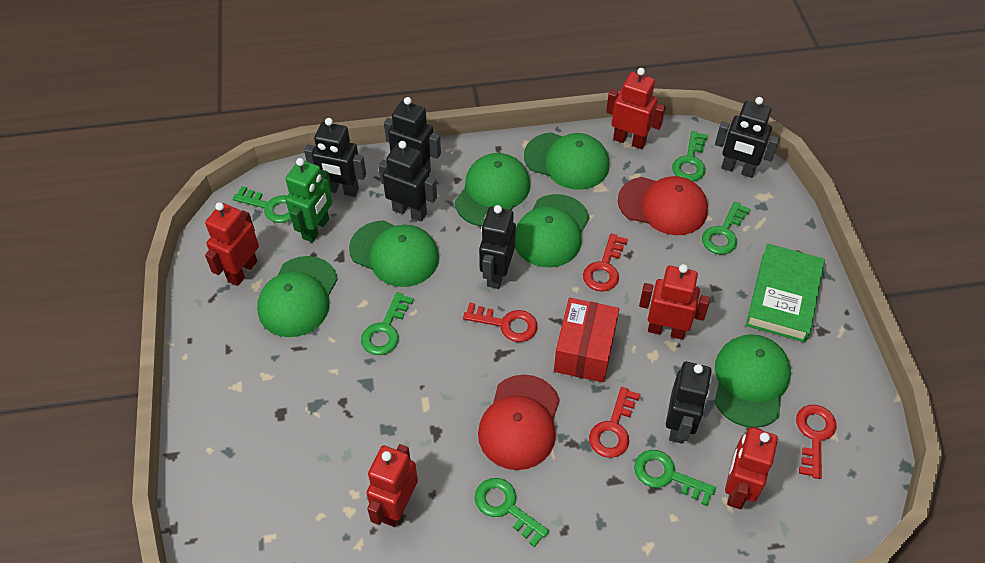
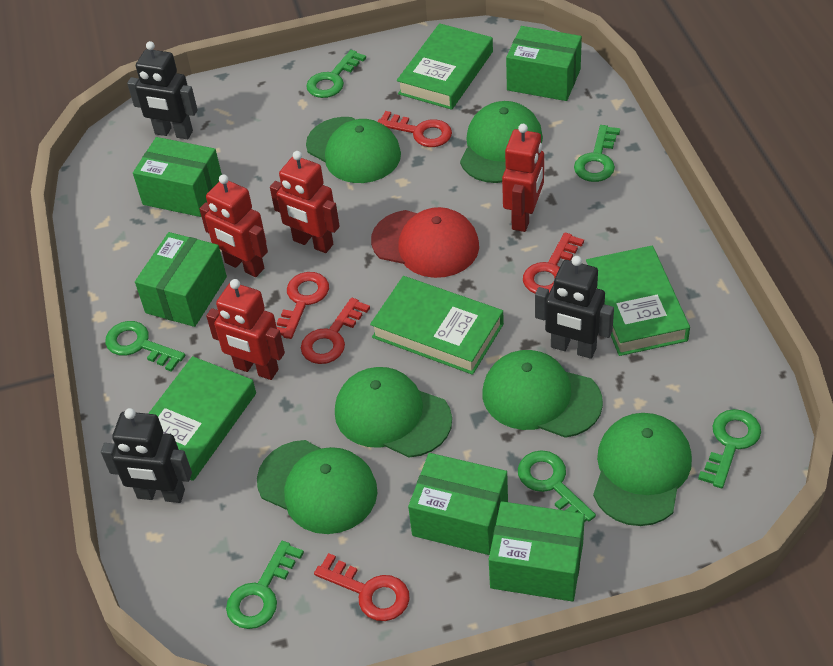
black robot: [304,118,366,197] [378,141,437,221] [384,97,441,173] [479,205,516,289] [666,362,712,444] [715,97,779,178] = 6 -> [101,408,192,503] [127,41,198,139] [535,256,614,359] = 3
green book: [746,244,825,342] = 1 -> [148,356,256,481] [370,276,504,375] [397,23,493,110] [586,246,690,356] = 4
green box: none = 0 -> [133,137,222,217] [135,232,227,327] [408,453,508,555] [489,501,585,602] [506,26,582,101] = 5
green robot: [286,158,332,242] = 1 -> none = 0
red box: [554,298,619,383] = 1 -> none = 0
red cap: [478,375,560,470] [618,176,708,235] = 2 -> [371,207,479,278] = 1
red key: [463,302,538,342] [583,233,628,292] [589,387,640,458] [796,405,837,479] = 4 -> [277,272,329,339] [301,298,370,364] [314,553,410,621] [377,111,452,147] [523,232,584,294] = 5
red robot: [205,202,259,286] [366,444,418,527] [606,68,665,149] [639,264,710,340] [725,427,778,509] = 5 -> [199,174,268,277] [206,279,285,380] [270,151,340,253] [502,124,544,232] = 4

